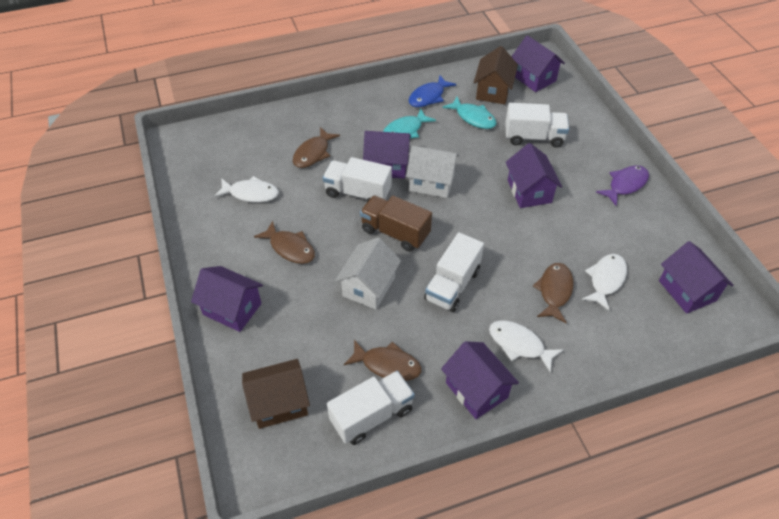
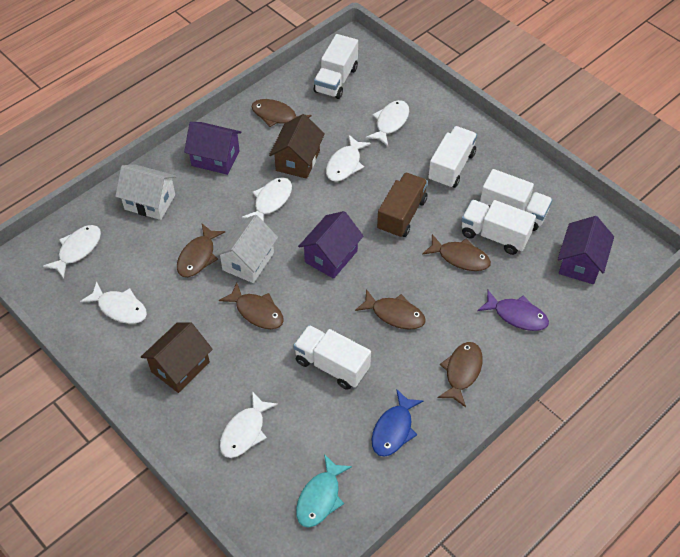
brown fish: [254,221,315,264] [293,127,340,168] [344,340,421,381] [533,263,573,323] = 4 -> [177,224,225,277] [219,282,284,329] [251,99,312,127] [355,289,426,330] [422,234,491,271] [437,342,483,407] = 6
purple house: [191,266,263,332] [363,131,411,179] [441,341,519,419] [506,143,562,208] [511,35,565,92] [659,241,733,314] = 6 -> [184,122,242,175] [298,211,363,279] [558,216,614,284] = 3
turquoise fish: [383,109,436,138] [442,96,497,129] = 2 -> [296,454,352,528] = 1
white fish: [214,176,279,203] [489,320,564,373] [582,254,627,311] = 3 -> [43,225,101,279] [80,281,147,324] [220,391,278,458] [242,177,292,222] [326,135,371,182] [366,100,409,146] = 6
white truck: [323,157,392,202] [327,371,415,445] [424,232,484,312] [505,103,569,147] = 4 -> [293,325,371,390] [314,34,358,99] [428,126,477,188] [461,200,536,255] [480,169,553,231] = 5

